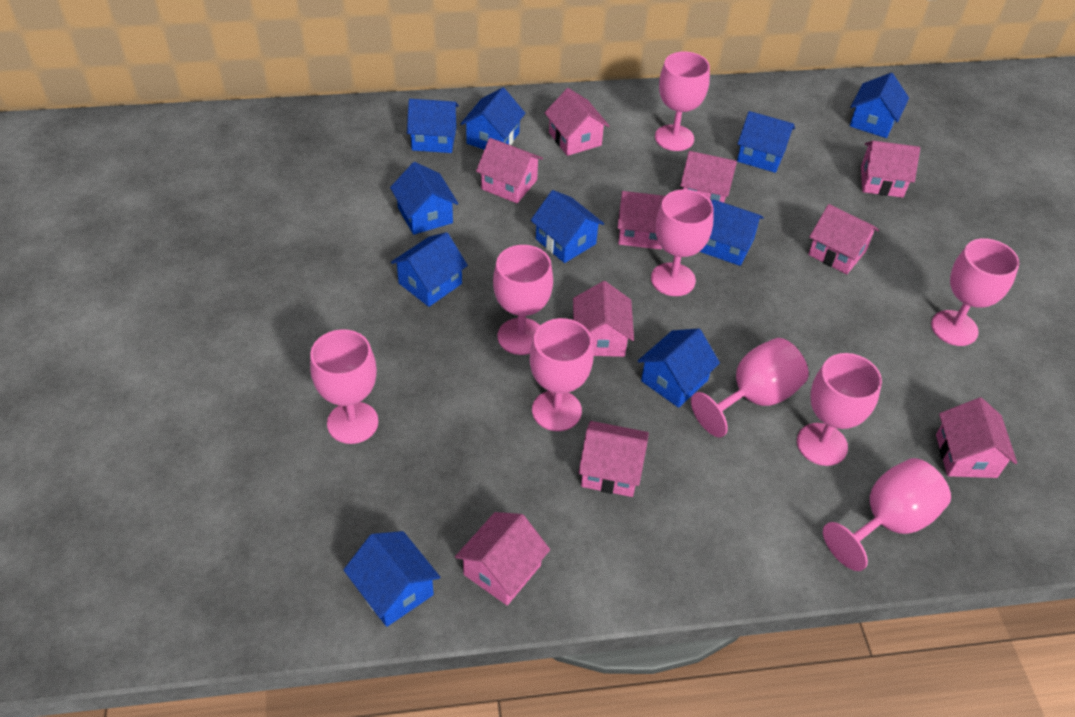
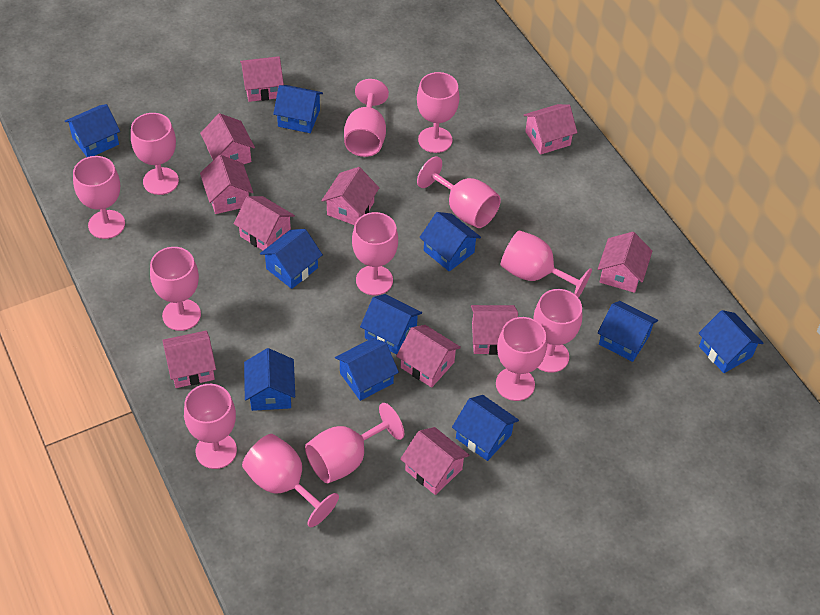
pink goblet: [310,329,378,444] [493,245,553,355] [530,318,593,431] [651,189,714,296] [655,51,710,151] [691,338,809,437] [797,353,882,466] [823,458,951,571] [931,238,1019,346] = 9 -> [73,156,125,239] [131,113,179,195] [150,247,201,331] [184,384,237,469] [242,434,339,527] [305,403,404,483] [344,79,389,157] [352,212,398,295] [417,72,460,153] [417,156,501,228] [496,317,547,401] [501,230,592,298] [533,289,582,373] = 13
pink house: [455,512,550,605] [476,138,543,203] [544,88,609,156] [573,281,634,357] [578,421,649,497] [617,191,665,250] [680,151,737,203] [808,204,879,274] [861,141,920,198] [936,398,1017,478] = 10 -> [162,331,216,388] [200,113,255,164] [200,155,253,214] [234,196,295,250] [240,56,284,102] [321,167,379,225] [396,325,461,388] [400,427,469,495] [471,305,518,355] [524,104,577,155] [598,232,652,293] = 11

